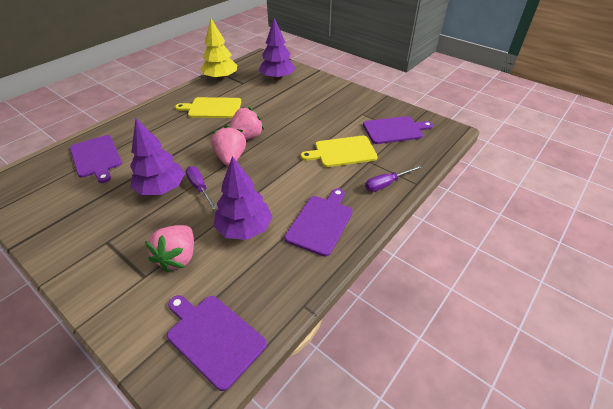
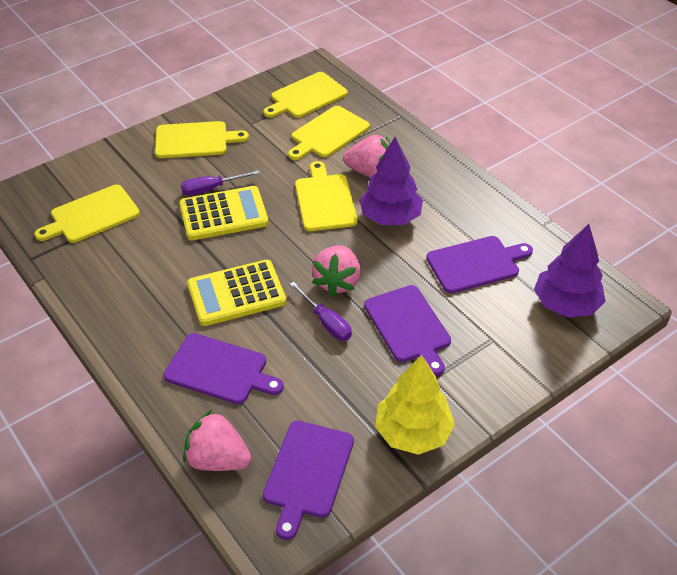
purple tree: [130,118,185,195] [214,156,273,240] [259,18,295,80] = 3 -> [359,137,423,225] [534,224,606,317] = 2
yellow calculator: none = 0 -> [179,186,269,241] [187,260,286,326] = 2
yellow cutting board: [175,97,241,118] [301,136,378,167] = 2 -> [34,185,140,243] [155,121,249,158] [263,72,348,118] [288,106,370,160] [295,161,358,231] = 5

